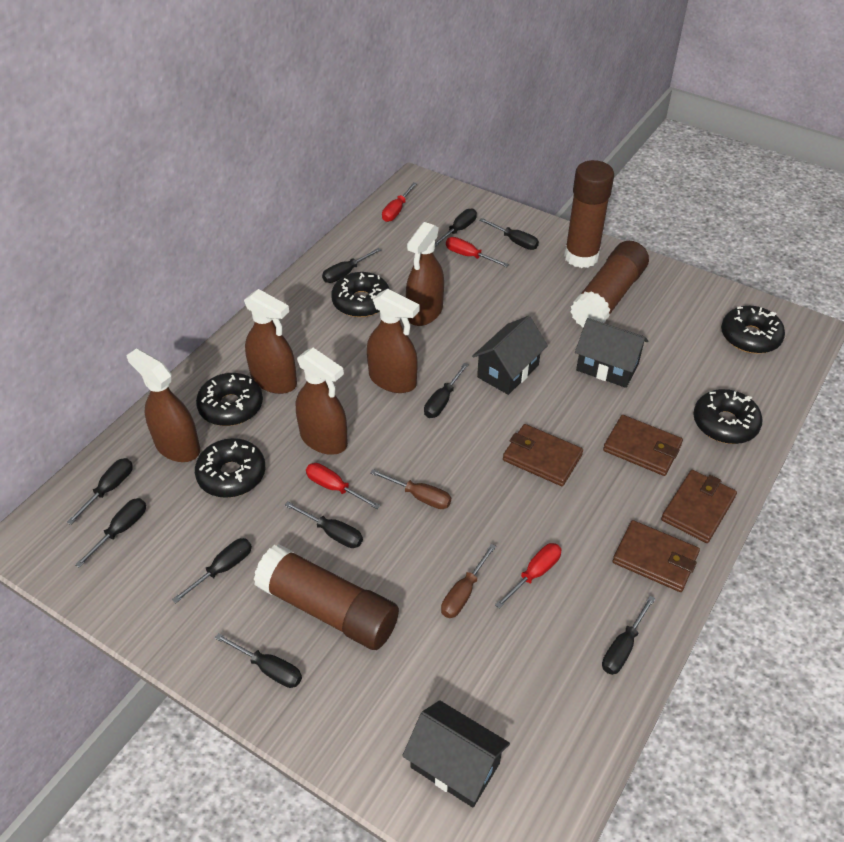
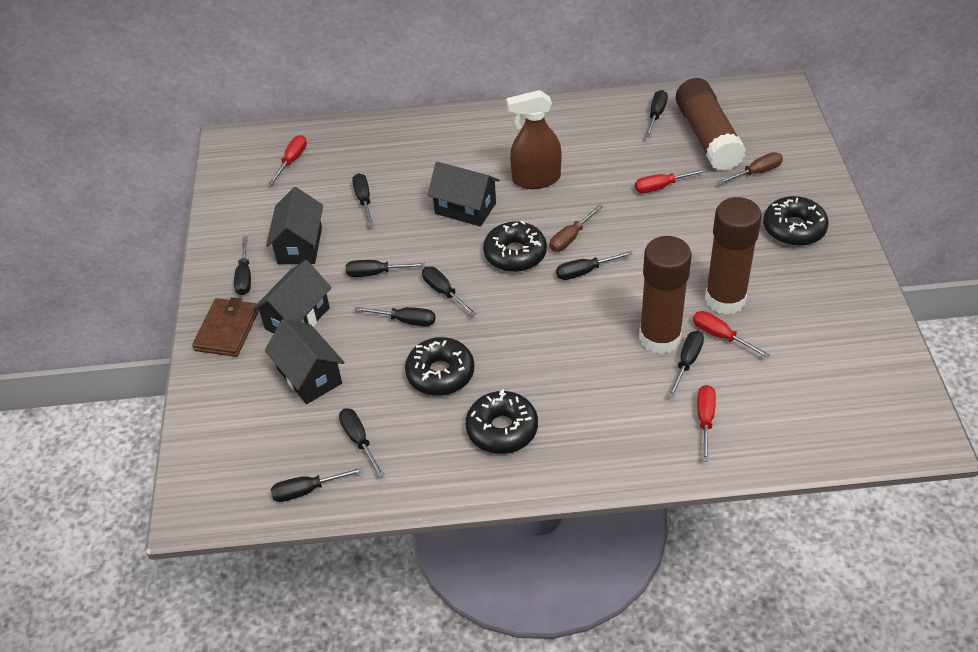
black donut: [195,438,265,498] [196,373,263,426] [331,272,390,317] [693,389,763,444] [721,306,785,354] = 5 -> [405,337,474,396] [466,389,538,454] [483,221,547,272] [763,196,829,246] = 4
black house: [402,700,510,808] [472,316,548,395] [575,318,648,388] = 3 -> [252,260,332,333] [265,319,345,404] [266,187,323,264] [427,162,500,227] = 4
brown spray bottle: [126,348,200,462] [244,289,297,394] [296,348,348,455] [367,289,420,393] [406,222,444,326] = 5 -> [506,90,562,189] = 1
brown wallet: [503,424,583,486] [603,415,683,476] [613,520,700,592] [661,470,737,543] = 4 -> [192,297,259,357] = 1

